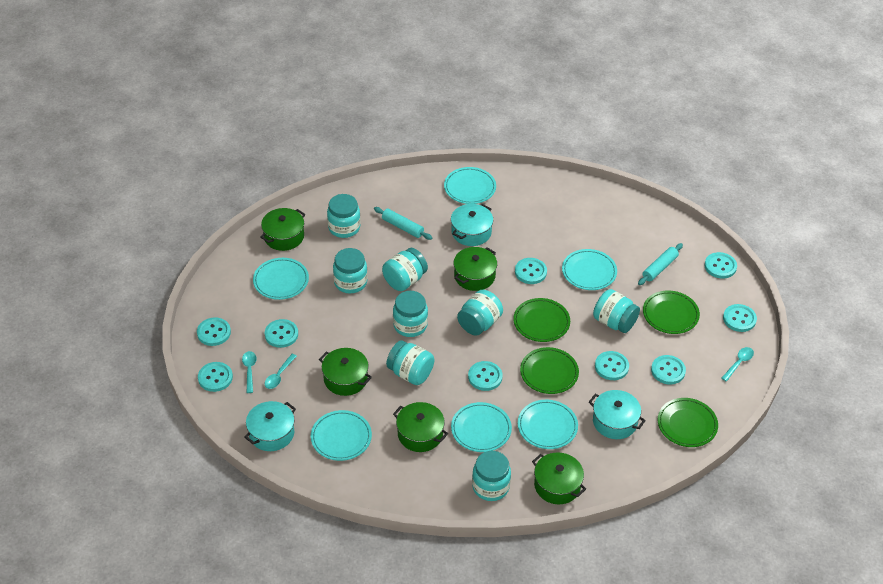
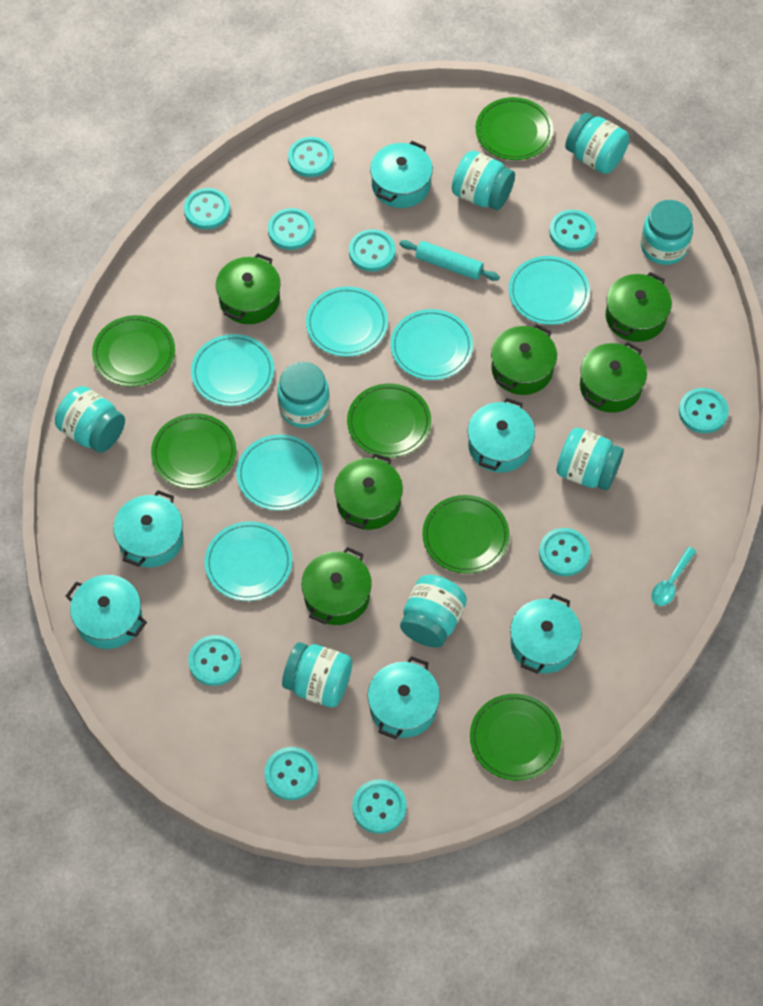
green plate: [513,298,570,342] [520,347,579,394] [643,290,700,334] [658,398,718,447] = 4 -> [92,315,175,387] [151,413,236,489] [347,384,431,458] [422,495,509,574] [470,694,562,781] [476,97,553,160] = 6
green pot: [260,208,305,251] [319,348,372,396] [393,402,448,452] [453,247,497,291] [532,452,586,504] = 5 -> [216,253,281,324] [301,547,372,625] [334,453,403,530] [491,324,557,395] [580,342,647,413] [606,272,672,342] = 6
turquoise button: [197,318,231,346] [198,362,233,392] [265,319,298,348] [468,361,502,391] [515,258,547,284] [595,351,629,380] [651,355,686,384] [705,252,737,279] [723,304,757,332] = 9 -> [184,188,230,229] [188,635,241,686] [264,747,318,800] [268,208,314,250] [288,137,334,177] [349,229,396,272] [352,779,407,834] [539,528,590,576] [549,210,596,251] [679,388,729,433] = 10
turquoise pot: [244,401,296,451] [451,204,493,246] [589,390,646,439] = 3 -> [66,575,147,649] [113,490,183,567] [368,656,440,739] [370,141,433,208] [468,398,535,473] [510,594,582,674] = 6
turquoise rolling pin: [374,207,432,240] [638,243,683,285] = 2 -> [400,240,500,281] = 1
turquoise spoon: [242,351,257,393] [265,354,297,389] [721,347,754,382] = 3 -> [651,547,697,606] = 1

